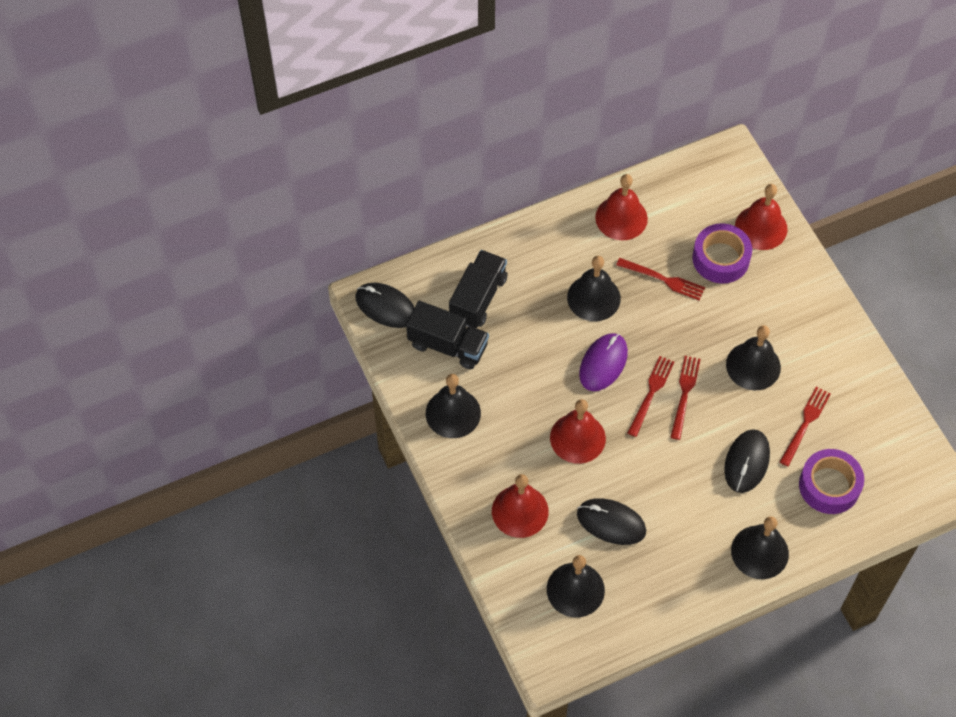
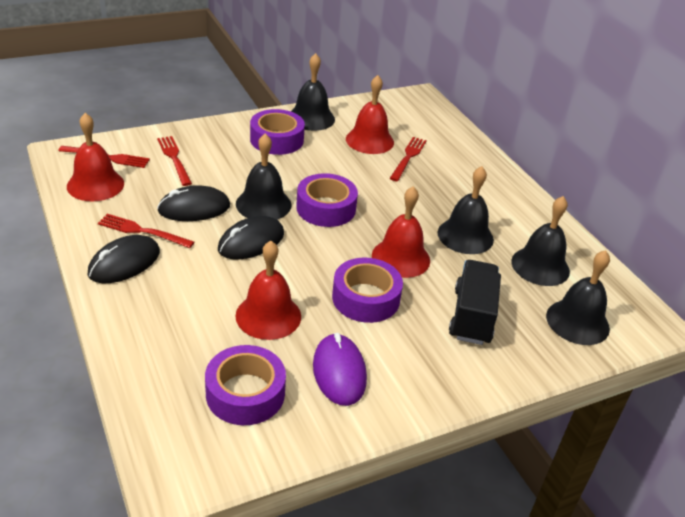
black truck: [406,301,489,369] [449,250,508,328] = 2 -> [449,260,501,345] = 1
purple tape: [692,223,752,284] [799,449,864,514] = 2 -> [205,345,286,425] [250,109,305,155] [296,173,358,227] [332,258,403,323] = 4

